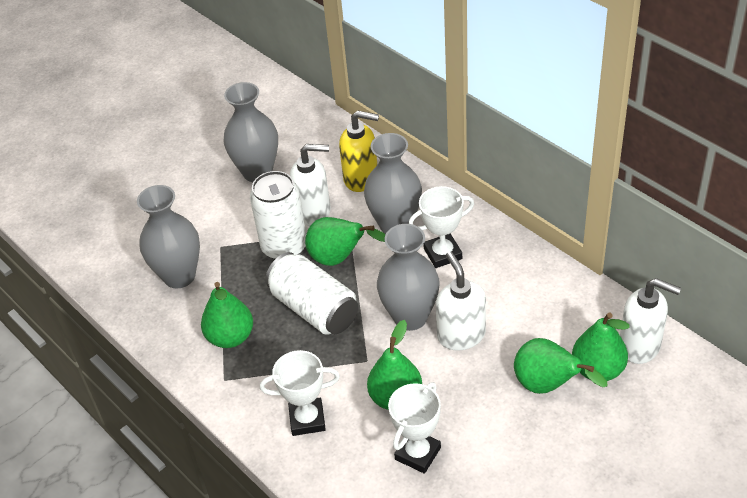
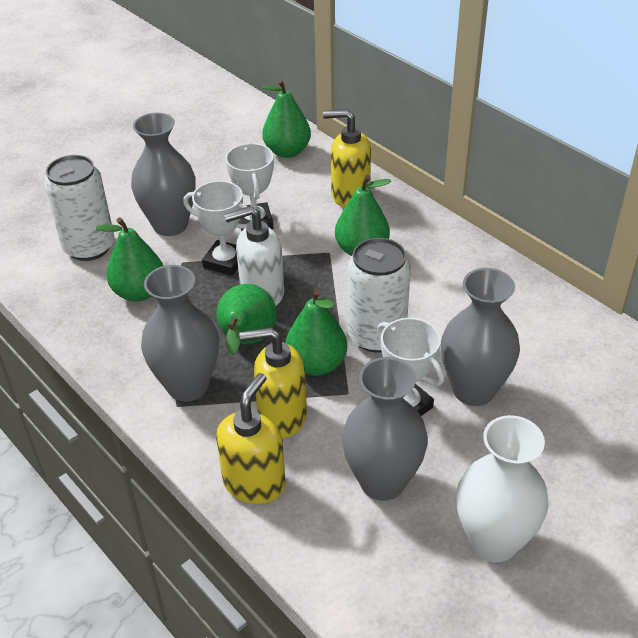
white soap dispenser: [290,144,331,226] [436,252,486,351] [620,278,681,364] = 3 -> [224,206,284,306] = 1
white vase: none = 0 -> [456,415,549,562] = 1
yellow soap dispenser: [339,110,379,192] = 1 -> [216,373,286,504] [239,327,307,438] [323,109,371,207] = 3

